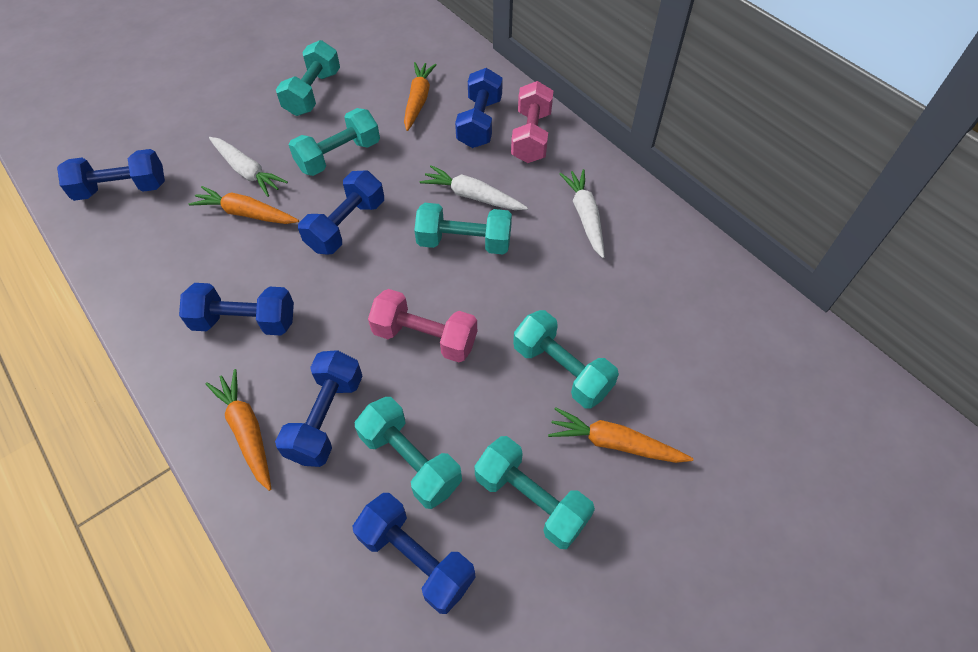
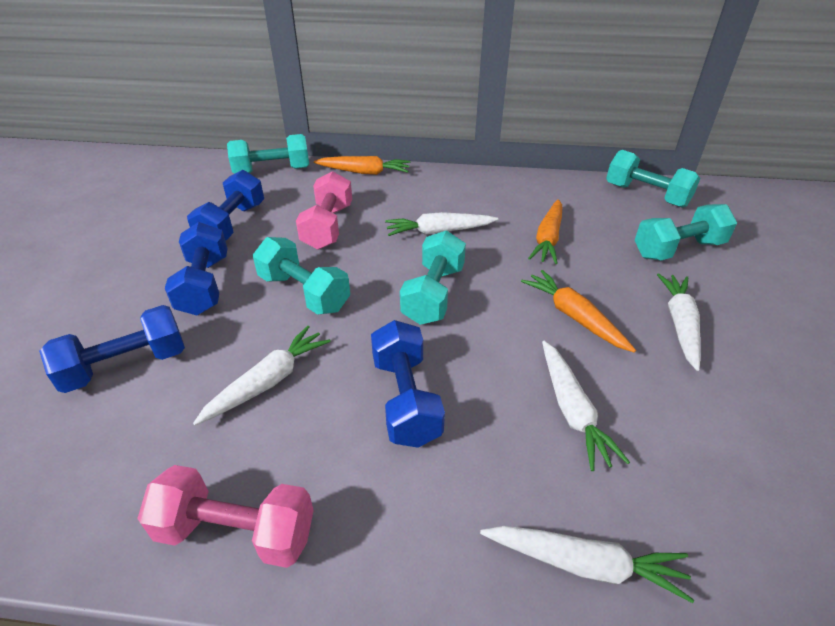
blue dumbbell: [57,149,165,201] [179,283,294,335] [275,350,363,467] [298,170,384,255] [352,493,476,614] [455,68,503,148] = 6 -> [39,305,185,393] [165,222,228,315] [187,170,264,241] [371,320,445,448] = 4
orange carrot: [189,186,299,224] [205,369,271,491] [404,62,437,131] [548,407,693,463] = 4 -> [314,156,411,175] [521,270,636,353] [528,199,562,264] = 3
turquoise dumbbell: [276,40,340,116] [289,108,380,176] [355,397,462,509] [414,203,512,255] [474,436,595,549] [513,310,619,409] = 6 -> [227,134,309,173] [253,237,350,315] [400,230,466,325] [606,150,700,208] [635,204,737,260] = 5
white carrot: [209,137,288,197] [420,165,528,210] [560,169,605,258] = 3 -> [193,326,331,425] [385,212,498,236] [480,526,694,603] [542,341,630,471] [657,273,700,371] = 5

